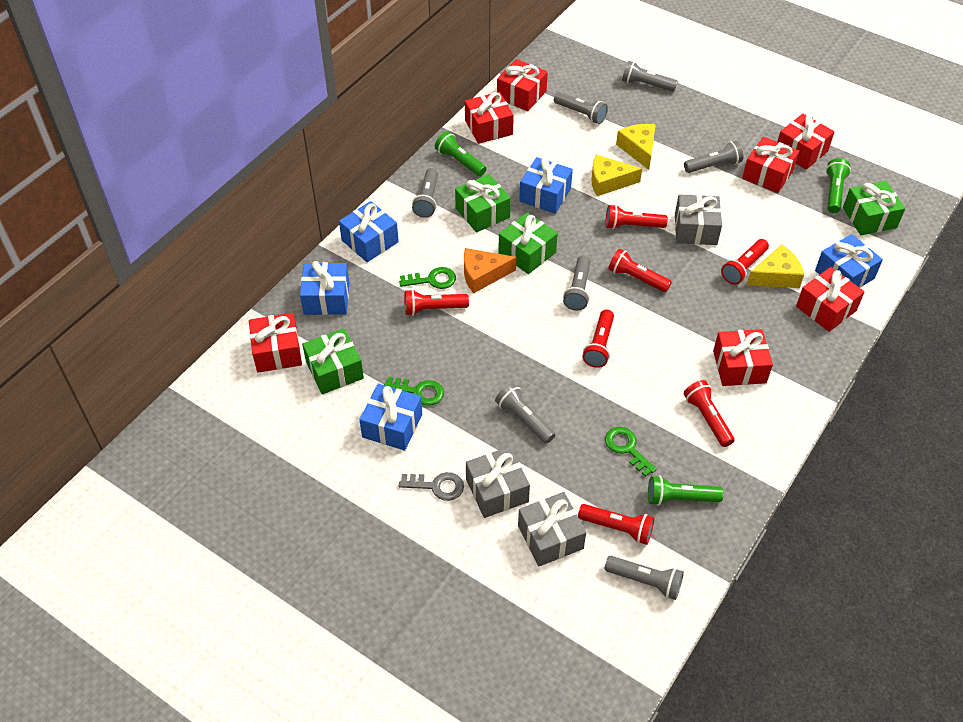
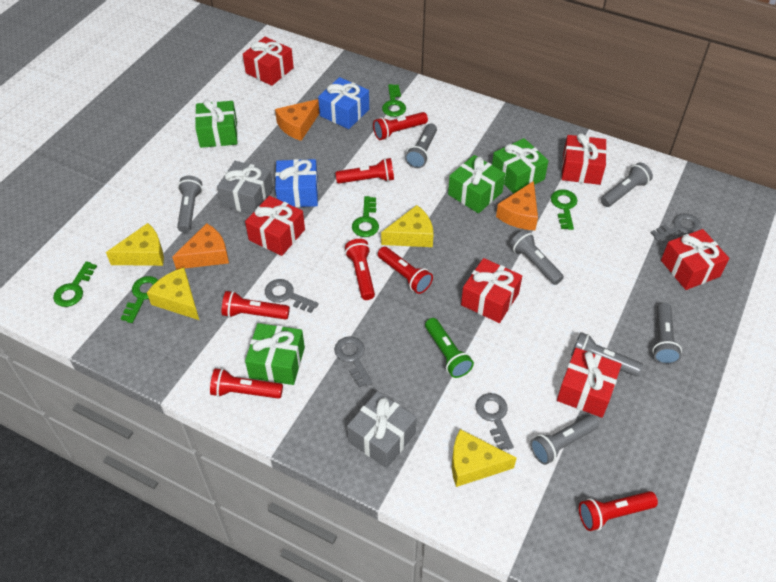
blue gift: [300,261,349,315] [339,201,399,262] [359,383,422,451] [519,157,573,214] [815,234,883,288] = 5 -> [275,159,318,207] [318,77,369,129] = 2
green flashlight: [435,131,486,176] [648,476,724,506] [826,158,851,213] = 3 -> [425,318,474,378] = 1
green key: [384,377,444,406] [400,267,456,289] [605,427,657,477] = 3 -> [53,261,97,307] [121,276,158,323] [352,196,379,237] [382,84,406,117] [551,189,578,230] = 5
grey gift: [466,446,530,518] [518,492,586,566] [675,194,722,245] = 3 -> [217,161,273,214] [347,391,417,468] = 2
grey key: [399,472,464,501] = 1 -> [265,279,319,313] [334,336,372,388] [476,393,514,450] [651,213,701,241] = 4
orange cheese: [464,248,517,293] = 1 -> [172,223,229,269] [275,99,319,141] [496,181,538,230] = 3
red gift: [249,313,302,373] [465,92,514,144] [497,59,548,111] [713,329,773,386] [742,137,799,193] [777,114,835,170] [796,267,865,332] = 7 -> [243,37,294,86] [245,196,305,256] [461,258,522,323] [557,348,622,418] [562,133,607,185] [661,229,729,290] = 6
yellow cheese: [591,155,642,196] [616,124,656,170] [747,245,804,288] = 3 -> [106,223,164,266] [147,267,199,320] [381,205,434,247] [452,429,517,487] = 4

